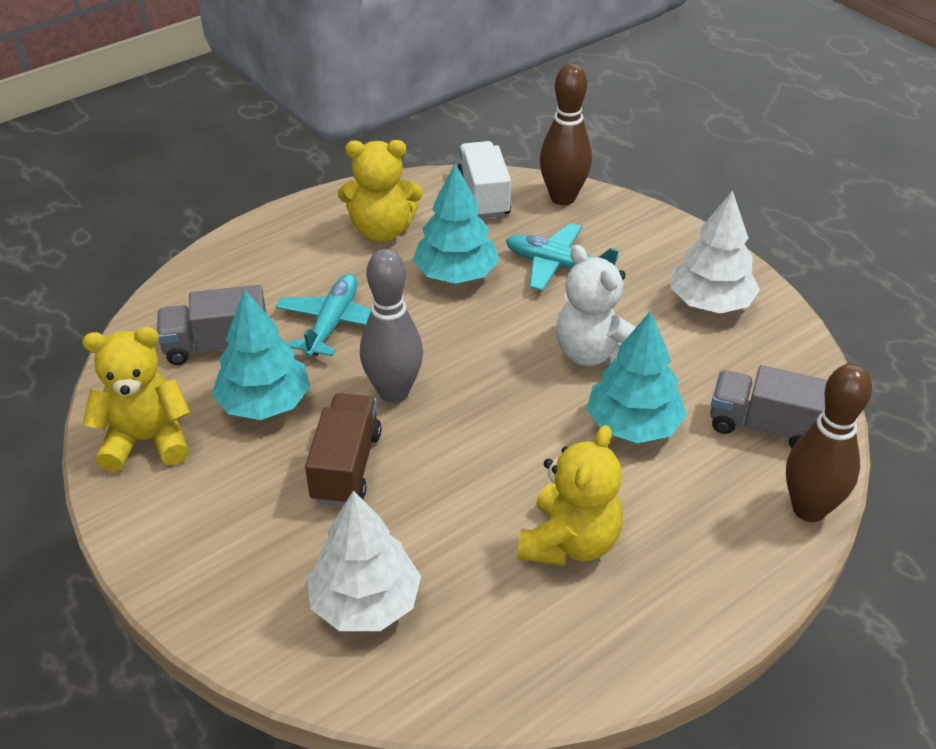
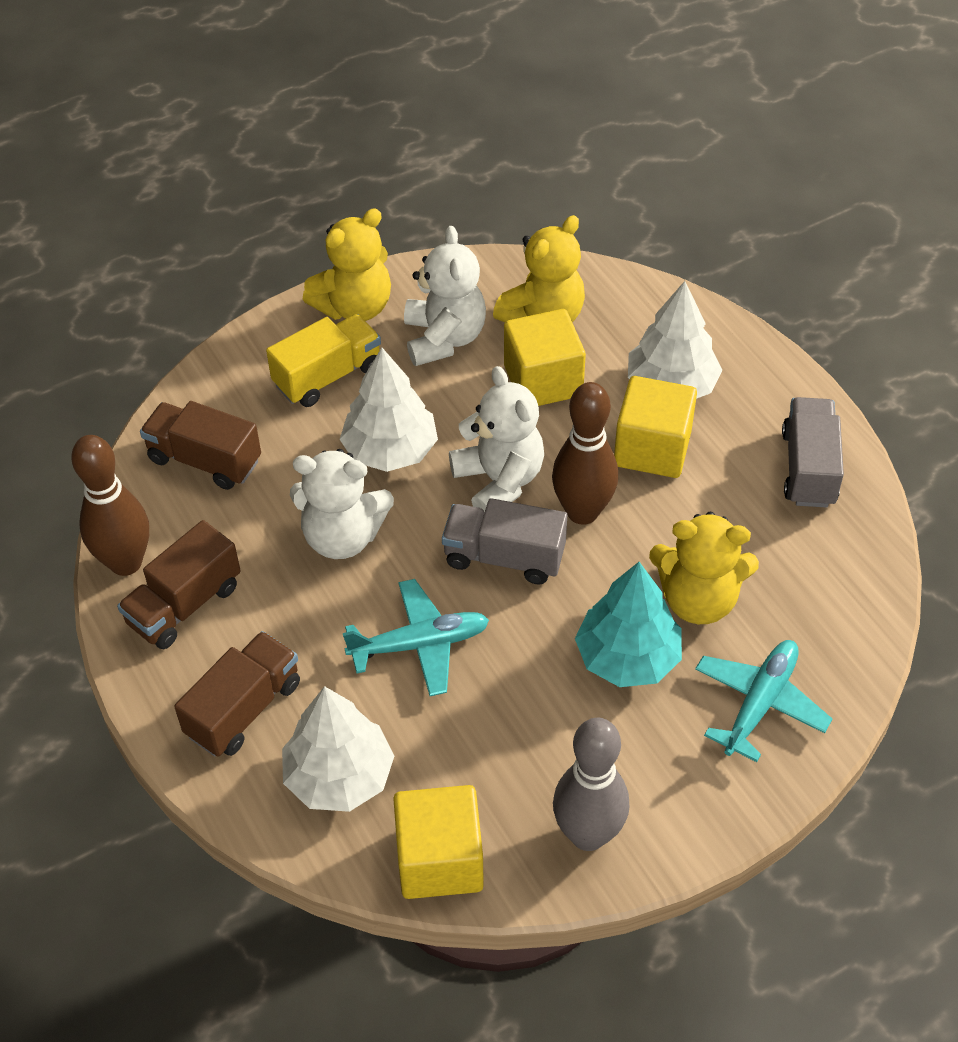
brown truck: [305,393,382,506] = 1 -> [117,520,241,649] [140,401,261,490] [174,631,300,757] = 3
turquoise tree: [212,289,311,420] [413,163,499,284] [587,311,687,443] = 3 -> [575,562,682,687] = 1
white teddy bear: [556,245,636,368] = 1 -> [290,449,394,559] [404,226,486,366] [449,366,544,513] = 3
white tree: [307,490,421,631] [671,190,760,313] = 2 -> [282,686,394,812] [340,348,438,472] [628,281,722,399] = 3
white truck: [457,141,511,219] = 1 -> none = 0
yellow cube: none = 0 -> [393,785,484,899] [504,309,586,406] [614,376,697,478] = 3
yellow truck: none = 0 -> [266,314,381,407] = 1

